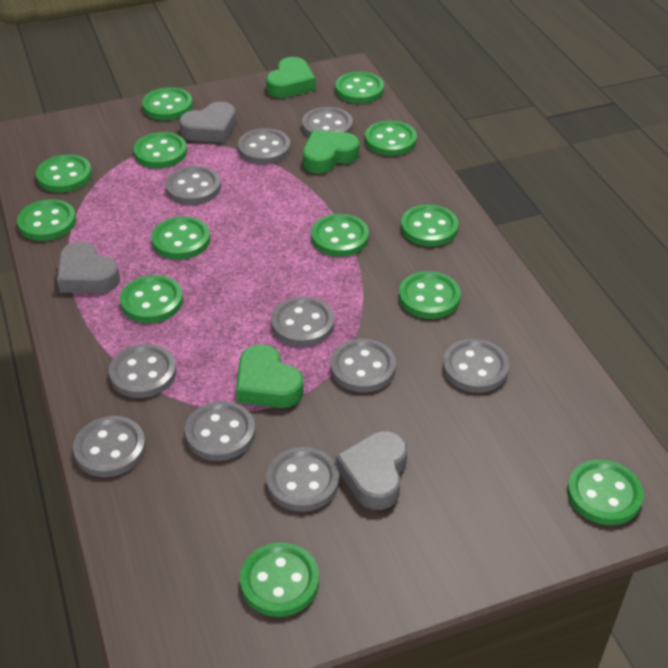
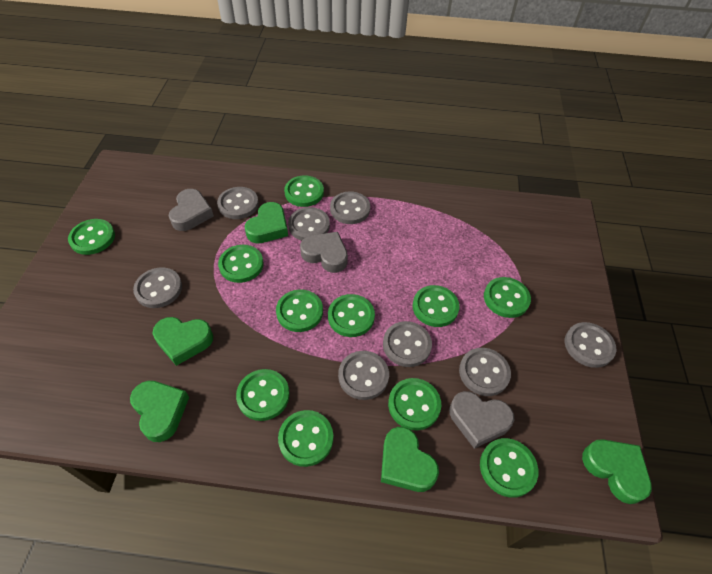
green button: [17,199,76,241] [36,154,92,192] [120,275,183,323] [134,132,187,168] [142,87,193,120] [151,216,210,260] [240,542,319,617] [311,214,369,257] [335,72,384,104] [365,120,417,156] [399,271,461,319] [401,204,458,247] [567,460,644,525] = 13 -> [68,219,115,255] [218,245,264,283] [236,369,290,421] [276,289,323,332] [278,410,333,467] [284,175,324,207] [328,294,375,337] [388,378,441,430] [413,285,460,327] [480,438,538,498] [484,277,531,318] = 11
green heart: [236,344,304,408] [266,57,316,98] [303,130,359,173] = 3 -> [130,381,189,442] [153,317,213,366] [245,202,288,243] [381,427,439,492] [582,439,652,504] = 5
grey button: [73,416,146,477] [109,344,176,398] [165,166,221,205] [185,401,255,461] [238,128,290,164] [266,447,339,512] [271,297,334,347] [302,107,353,137] [330,339,396,393] [443,339,509,393] = 10 -> [133,267,182,308] [217,187,259,219] [288,207,330,241] [330,191,370,224] [338,351,389,400] [383,321,432,367] [459,348,511,396] [565,322,616,368] = 8

